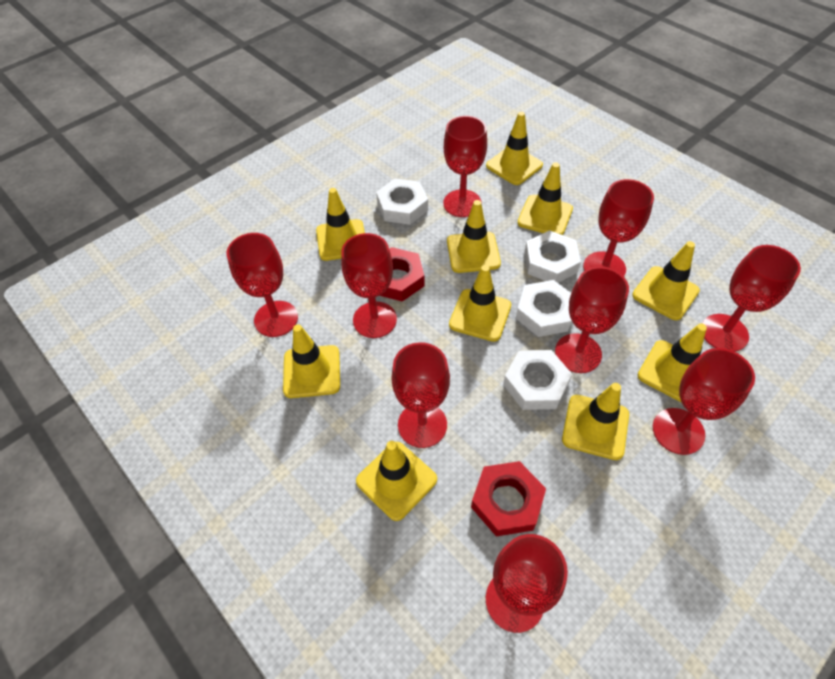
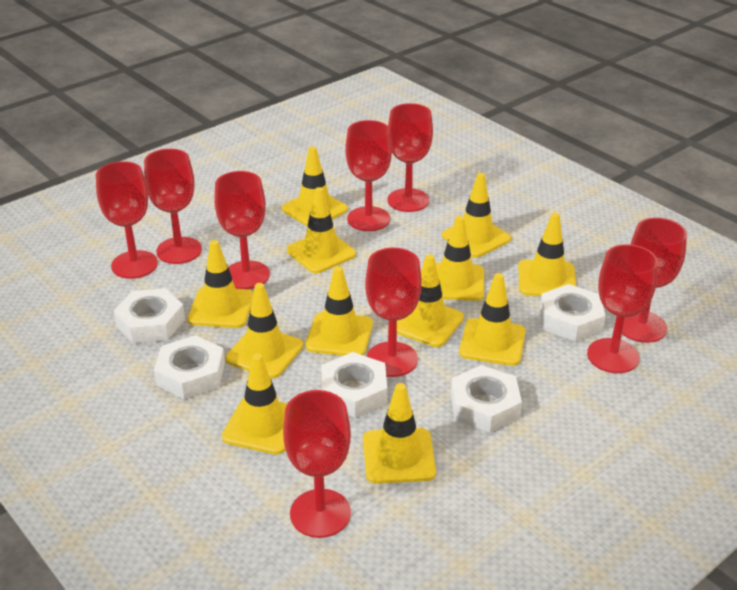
red nut: [380,247,425,302] [471,461,546,537] = 2 -> none = 0
white nut: [376,178,428,225] [503,350,572,410] [516,280,572,337] [524,230,581,283] = 4 -> [114,288,185,343] [154,335,225,399] [322,352,387,418] [451,365,522,432] [540,284,606,341] = 5
yellow traffic cone: [283,324,340,398] [316,188,365,261] [356,441,437,521] [447,200,501,273] [449,265,511,342] [486,112,543,185] [518,162,573,235] [562,383,629,460] [632,241,700,320] [638,324,707,403] = 10 -> [187,240,254,328] [222,353,287,455] [225,283,303,378] [282,146,348,227] [287,187,356,273] [305,266,373,356] [363,383,436,484] [397,254,464,347] [436,216,484,301] [442,173,511,258] [459,273,526,366] [518,213,577,296] = 12

